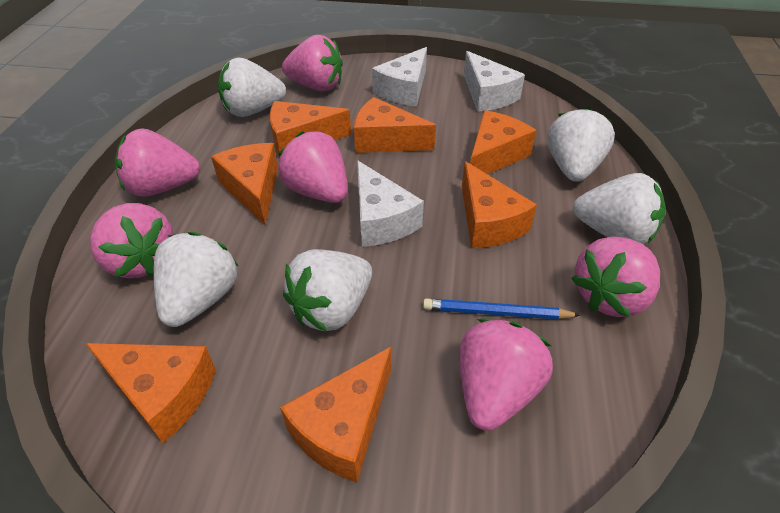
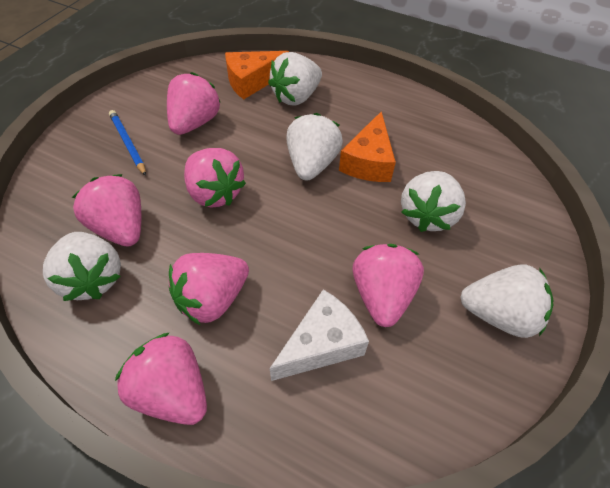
orange cheese: [85,343,216,443] [211,143,278,225] [270,101,351,157] [280,347,391,482] [354,97,436,153] [462,161,537,248] [470,110,536,174] = 7 -> [225,51,289,99] [339,111,396,182] = 2
white cheese: [357,160,424,247] [372,47,427,107] [464,51,525,112] = 3 -> [270,289,369,381] = 1

